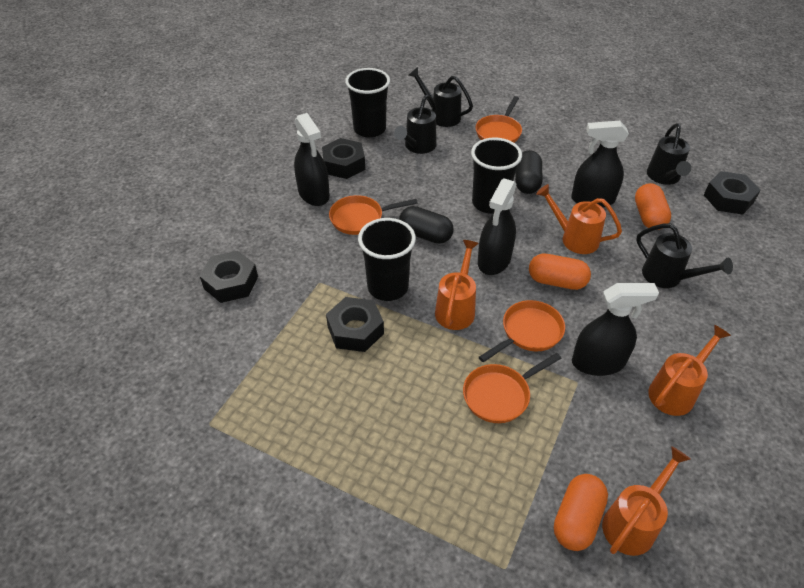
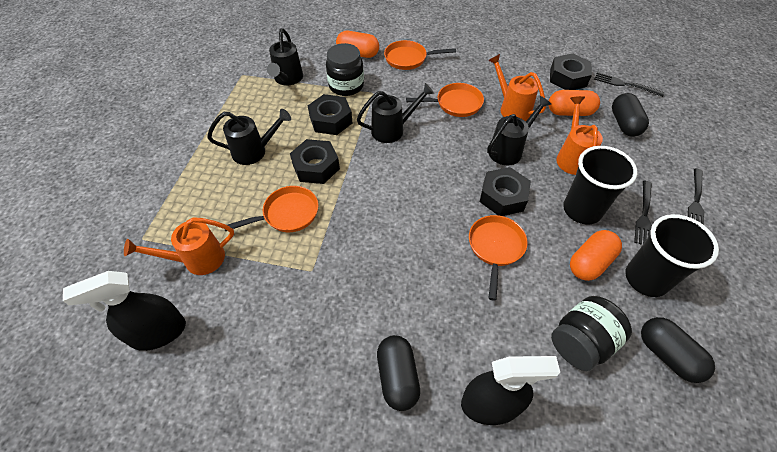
black capsule: [399,206,454,244] [515,150,542,194] = 2 -> [377,335,420,411] [612,93,649,137] [641,317,715,383] = 3
black cup: [345,68,390,138] [358,218,416,301] [471,137,522,214] = 3 -> [563,146,637,225] [625,214,719,297] = 2
black fork: none = 0 -> [594,72,664,97] [634,181,652,244] [688,168,704,225] = 3
black jar: none = 0 -> [326,43,364,96] [551,296,632,371] = 2
black spray bottle: [294,113,330,206] [478,178,517,275] [571,121,629,207] [572,283,659,376] = 4 -> [63,271,186,351] [461,356,560,425] = 2
orange watering can: [435,240,479,330] [536,184,622,254] [602,446,690,556] [648,325,731,416] = 4 -> [124,217,234,275] [488,54,546,121] [556,96,603,175] = 3

